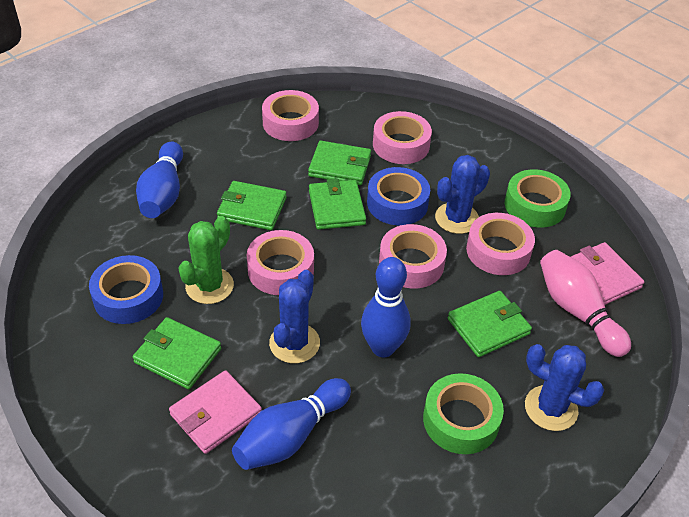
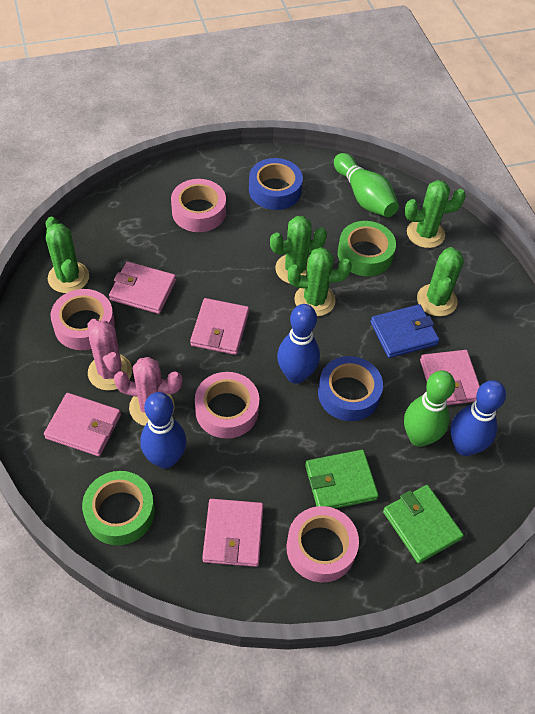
blue cactus: [269,270,320,363] [435,155,490,234] [525,344,604,431] = 3 -> none = 0
blue wallet: none = 0 -> [370,304,440,358] = 1
green bowling pin: none = 0 -> [334,153,399,217] [404,370,455,447] = 2
green cactus: [179,216,234,304] = 1 -> [46,217,89,293] [270,216,327,284] [288,247,352,316] [405,180,466,248] [417,247,464,316] = 5
green wallet: [133,317,221,389] [217,181,287,230] [308,141,371,185] [309,178,366,230] [448,291,532,357] = 5 -> [305,450,379,509] [383,485,464,563] = 2
pink bowling pin: [540,250,631,357] = 1 -> none = 0
pink cactus: none = 0 -> [87,319,132,391] [114,357,182,426] = 2
pink tape: [247,230,314,295] [262,90,319,141] [373,111,432,164] [379,224,447,288] [466,213,535,275] = 5 -> [51,289,115,350] [171,179,226,232] [195,372,259,439] [286,506,359,582] = 4
pink wallet: [169,370,262,454] [571,242,644,305] = 2 -> [44,393,121,456] [109,262,176,314] [190,298,249,355] [202,499,264,567] [420,350,480,405] = 5

